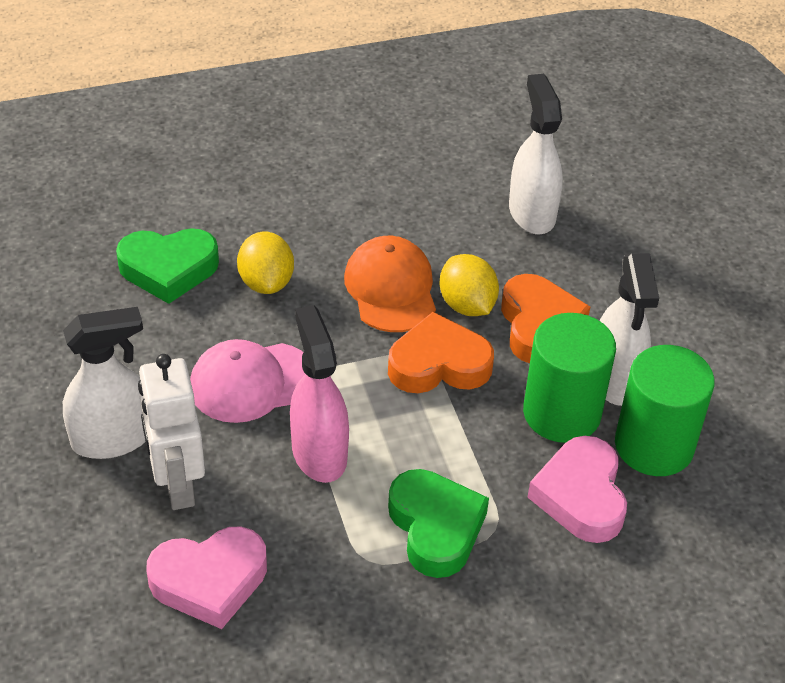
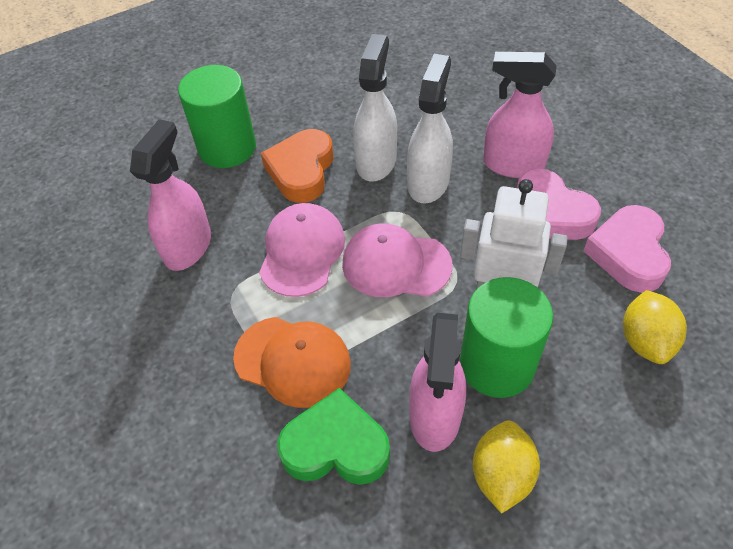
green heart: [116,228,219,304] [388,469,489,578] = 2 -> [277,388,390,485] = 1
orange heart: [388,312,494,393] [501,274,590,363] = 2 -> [261,129,333,203] = 1
pink cap: [190,339,305,423] = 1 -> [259,203,345,297] [342,223,453,297] = 2
pink spray bottle: [290,305,349,483] = 1 -> [130,119,211,271] [409,313,466,452] [483,52,557,178] = 3
white spray bottle: [63,307,146,459] [509,74,563,234] [600,253,659,406] = 3 -> [353,34,397,181] [407,54,453,204] = 2

